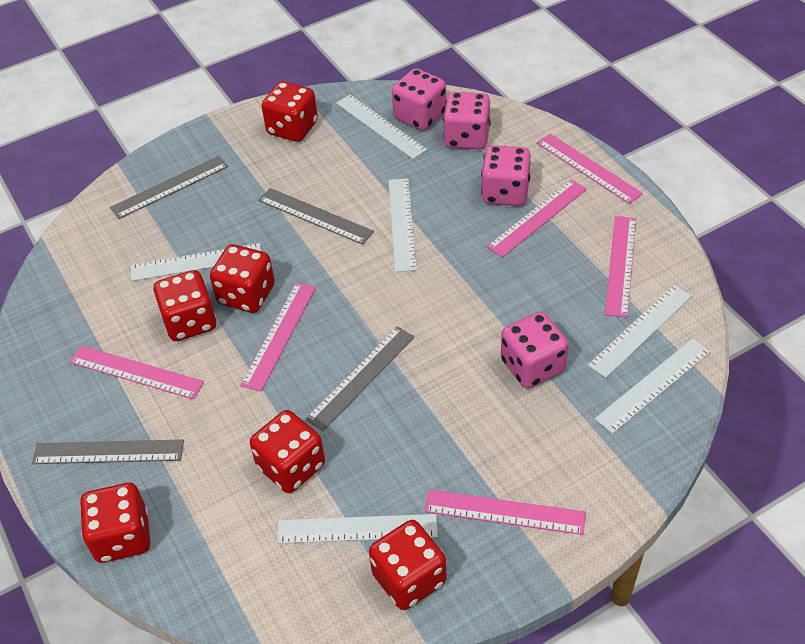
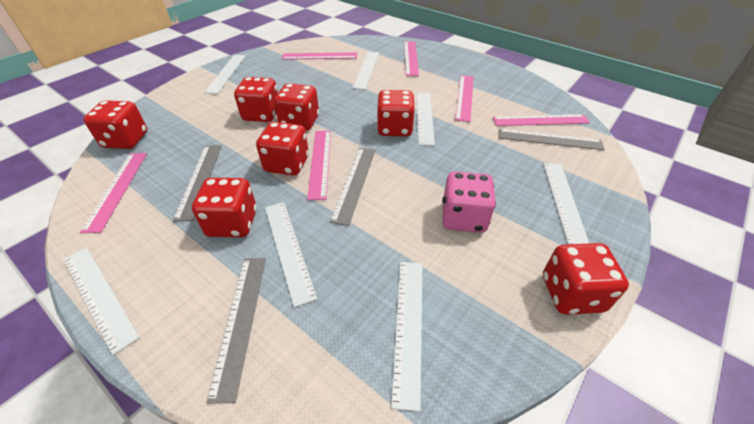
pink dice: [392,68,446,131] [443,92,491,149] [481,145,531,206] [501,312,568,388] = 4 -> [442,172,496,233] = 1
red dice: [80,483,150,563] [153,270,216,341] [210,244,275,313] [250,410,325,493] [261,81,318,142] [369,520,447,610] = 6 -> [83,100,147,149] [192,178,257,237] [234,77,278,122] [256,122,309,176] [274,83,319,131] [377,90,415,136] [543,243,629,315] = 7
white ruler: [131,243,261,281] [277,514,438,544] [336,95,427,159] [389,178,417,272] [588,285,692,378] [595,338,711,434] = 6 -> [63,248,139,355] [204,55,246,94] [265,202,317,307] [352,51,379,90] [391,262,422,411] [416,93,435,146] [543,163,590,244] = 7

